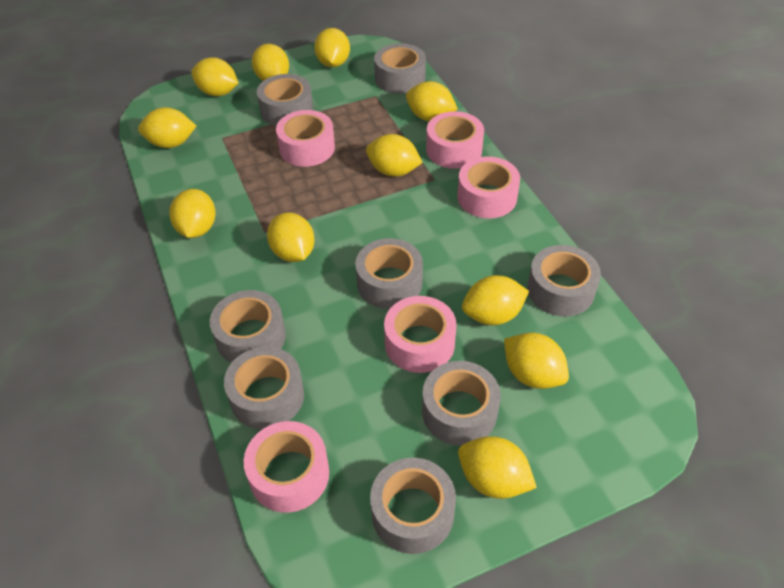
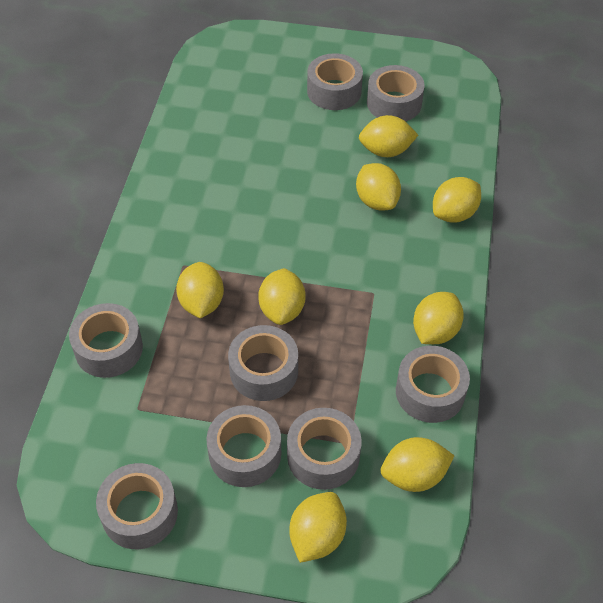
pink tape: [244,421,329,513] [276,110,335,167] [384,296,457,373] [426,111,484,169] [457,156,520,218] = 5 -> none = 0
yellow lemon: [138,107,196,148] [169,189,216,238] [191,57,238,96] [252,44,289,81] [267,213,314,262] [314,28,350,67] [366,134,423,176] [406,81,458,121] [458,436,537,499] [462,275,529,325] [504,333,569,389] = 11 -> [176,262,224,318] [258,268,306,325] [290,492,347,563] [356,163,401,210] [359,115,418,157] [381,437,454,492] [413,292,464,344] [433,177,481,223] = 8

